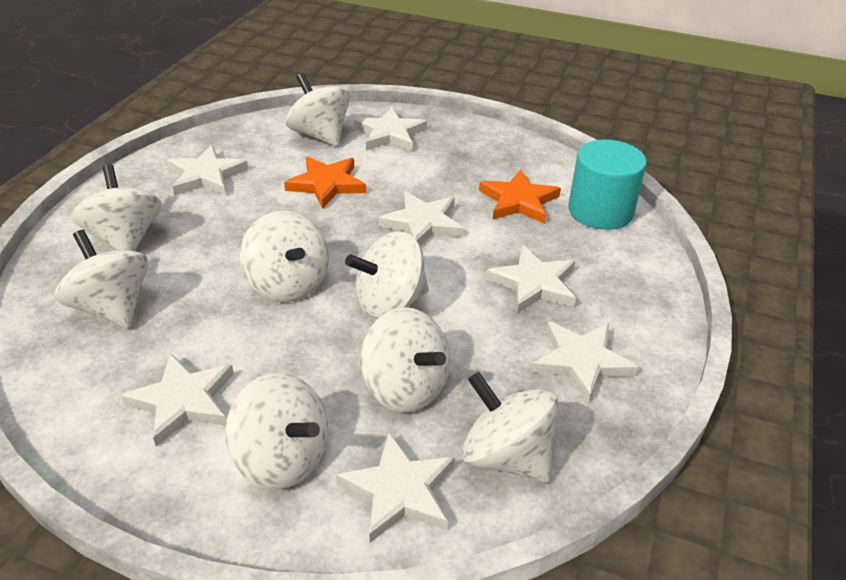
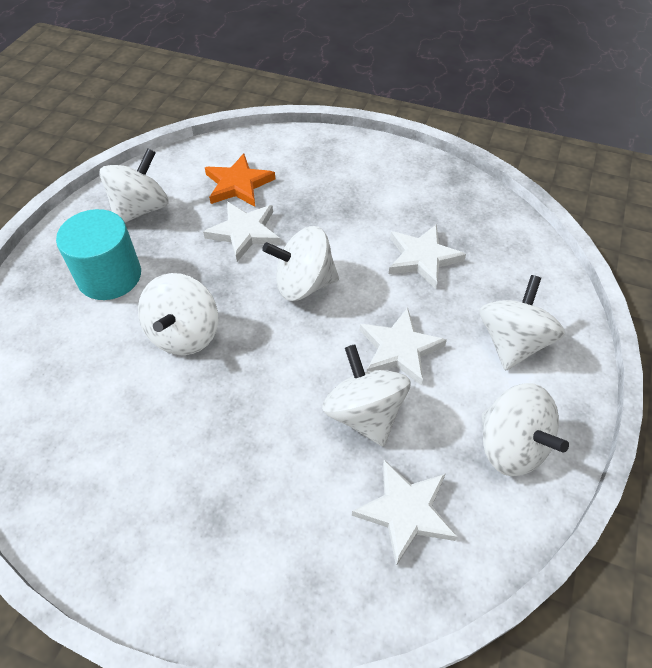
orange star: [284,157,366,209] [479,169,561,224] = 2 -> [205,153,275,207] = 1
white spinning top: [55,230,148,329] [72,164,162,251] [225,373,328,490] [240,211,329,302] [286,73,350,147] [345,231,429,320] [360,307,450,412] [462,372,559,483] = 8 -> [99,148,169,223] [138,273,218,355] [262,226,339,301] [322,344,411,446] [479,275,565,371] [481,383,569,476] = 6
white star: [121,353,234,447] [167,145,248,195] [336,432,455,542] [354,107,427,151] [378,191,464,246] [486,245,576,313] [531,321,639,403] = 7 -> [203,202,280,262] [352,460,458,566] [360,308,447,386] [389,224,466,289] = 4

